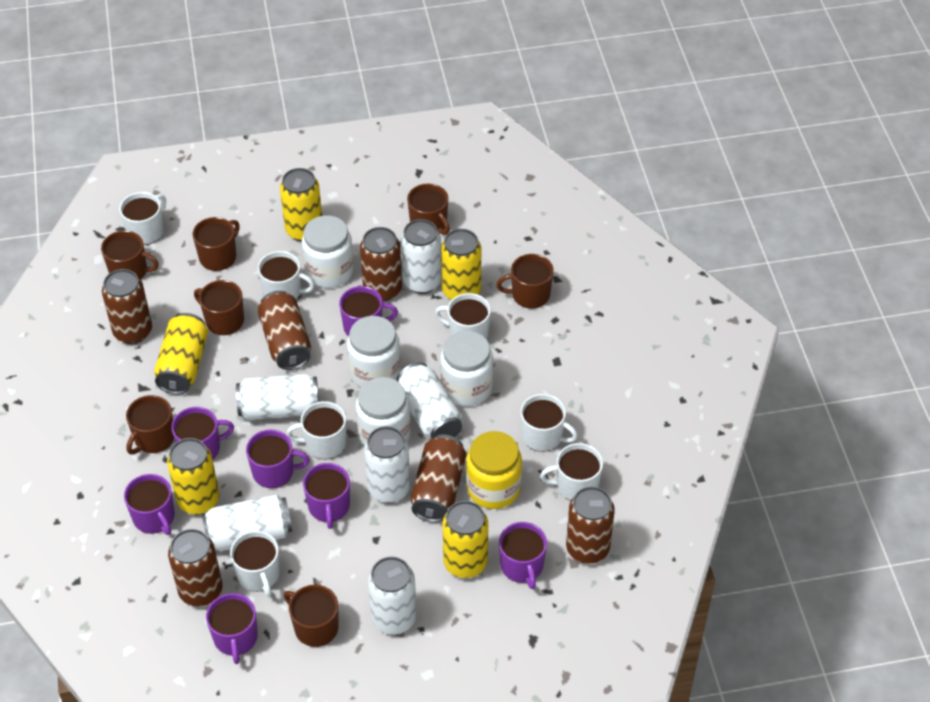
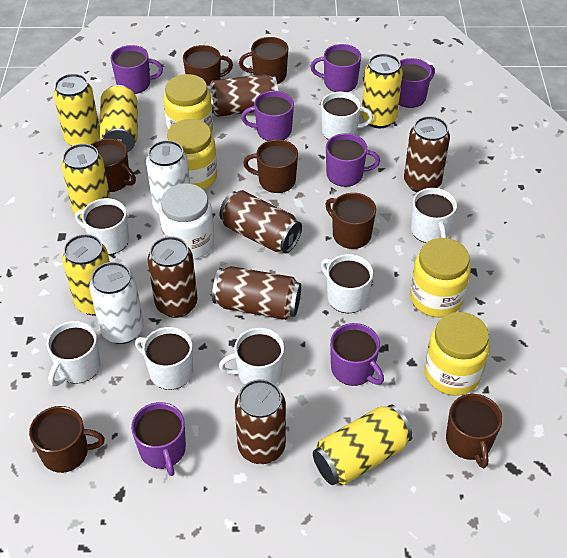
white can: [202,494,292,551] [236,374,319,420] [364,426,410,503] [368,556,417,634] [396,362,463,440] [401,219,442,294] = 6 -> [89,262,144,344] [146,140,190,213] = 2
white jar: [302,215,354,288] [347,316,401,387] [356,377,411,446] [440,331,493,406] = 4 -> [159,183,214,260] = 1
yellow can: [154,313,208,395] [167,438,220,515] [280,168,322,242] [441,229,481,300] [442,501,488,578] = 5 -> [53,74,100,146] [61,144,111,219] [62,234,110,316] [100,85,138,152] [313,405,413,486] [361,54,403,128] = 6
yellow jar: [466,431,522,509] = 1 -> [163,74,213,133] [167,119,217,190] [410,238,471,317] [424,312,490,396] = 4

